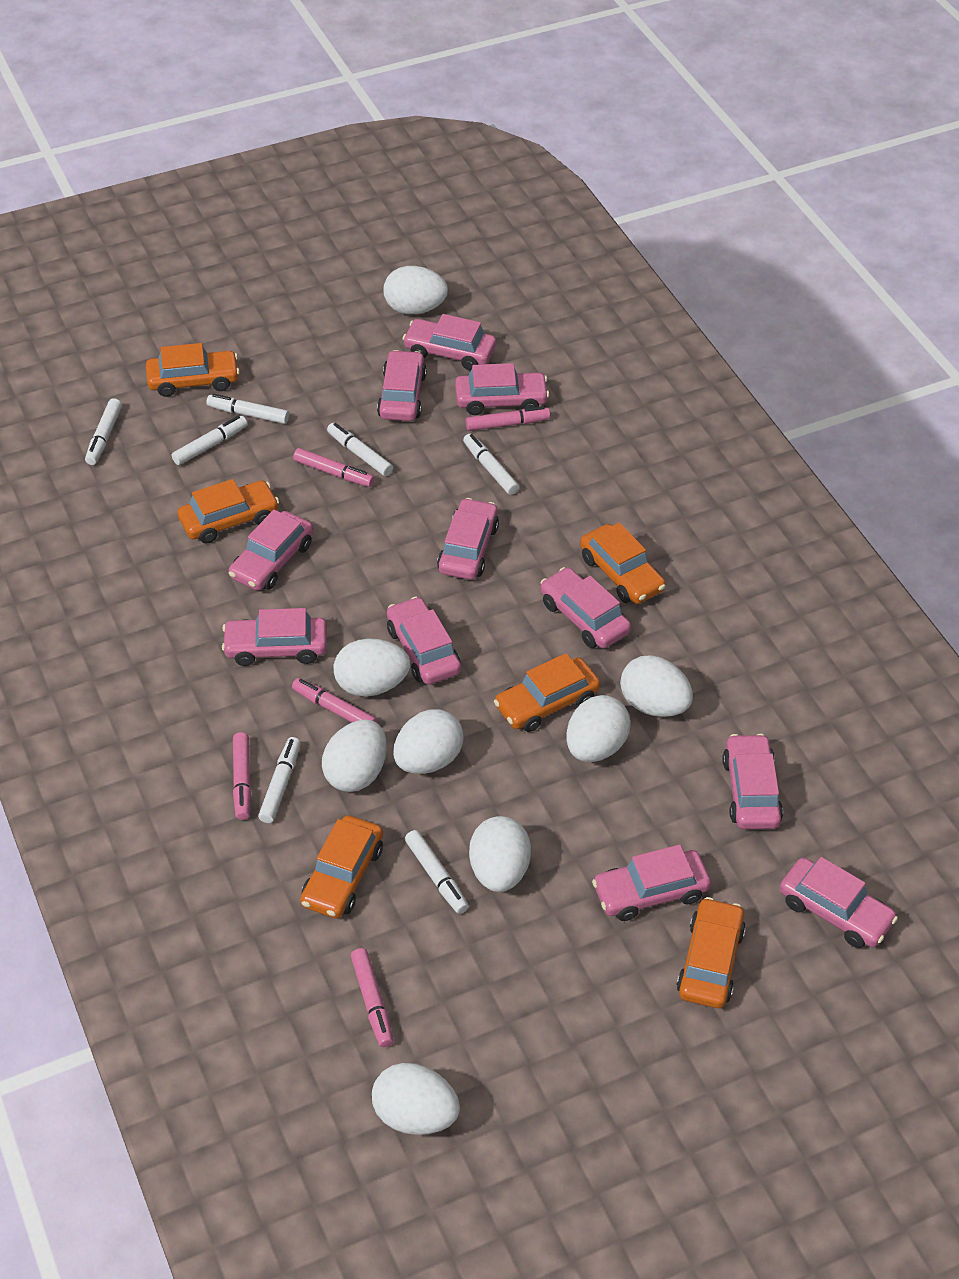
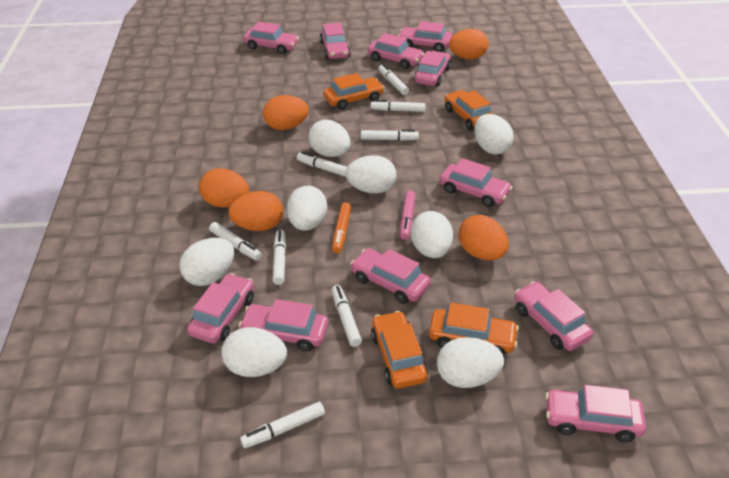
orange car: [146,343,240,397] [177,479,279,543] [300,815,383,918] [494,653,600,732] [580,523,666,604] [676,897,746,1008] = 6 -> [323,73,384,110] [371,311,428,388] [429,302,519,356] [445,90,492,130] = 4
orange egg: none = 0 -> [199,168,249,208] [228,191,283,231] [263,95,309,130] [449,29,488,59] [459,215,509,260] = 5
orange marker: none = 0 -> [332,202,351,253] = 1
pink marker: [233,732,251,820] [292,678,377,723] [293,448,374,487] [351,948,393,1047] [466,406,550,431] = 5 -> [400,191,416,240] = 1
white marker: [85,398,122,465] [172,416,247,465] [206,394,289,424] [258,737,301,823] [327,423,393,476] [405,830,469,914] [463,434,519,495] = 7 -> [209,222,262,261] [240,402,325,448] [272,230,286,285] [297,152,347,177] [332,285,362,347] [361,130,419,141] [370,100,426,112] [378,64,409,95] = 8

